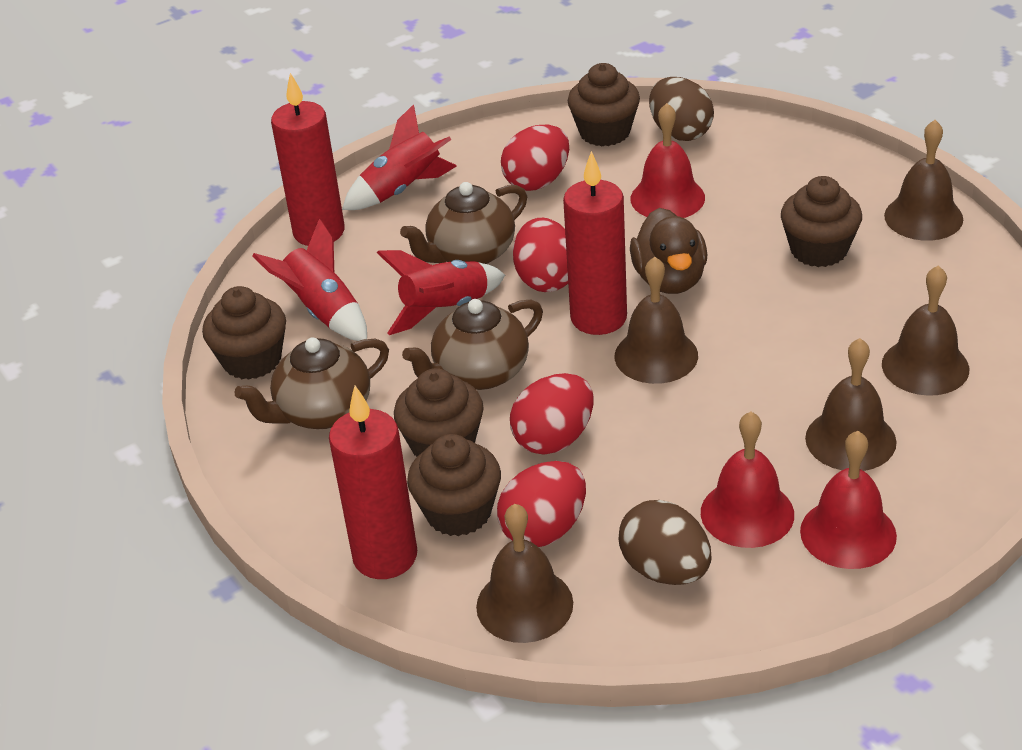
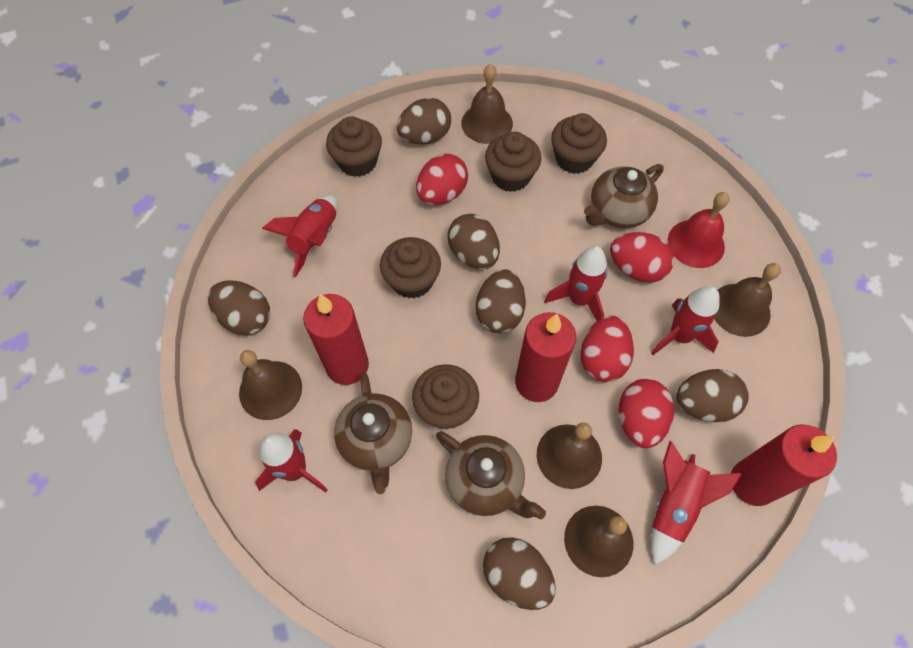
brown duck: [630,208,707,294] = 1 -> none = 0
brown egg: [619,500,712,585] [649,77,714,141] = 2 -> [208,281,270,336] [397,98,452,144] [448,214,500,269] [476,269,526,334] [483,537,556,610] [676,369,749,422] = 6
red bell: [630,103,705,218] [701,412,794,548] [800,431,897,569] = 3 -> [668,192,730,268] = 1
red rocket: [252,218,367,341] [342,104,457,210] [377,250,505,335] = 3 -> [255,430,328,493] [262,195,338,277] [544,246,607,321] [651,286,720,355] [651,441,742,565] = 5

